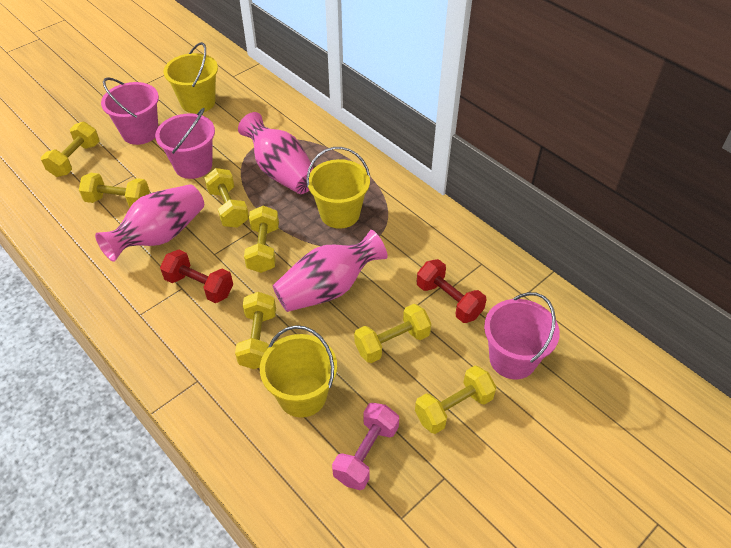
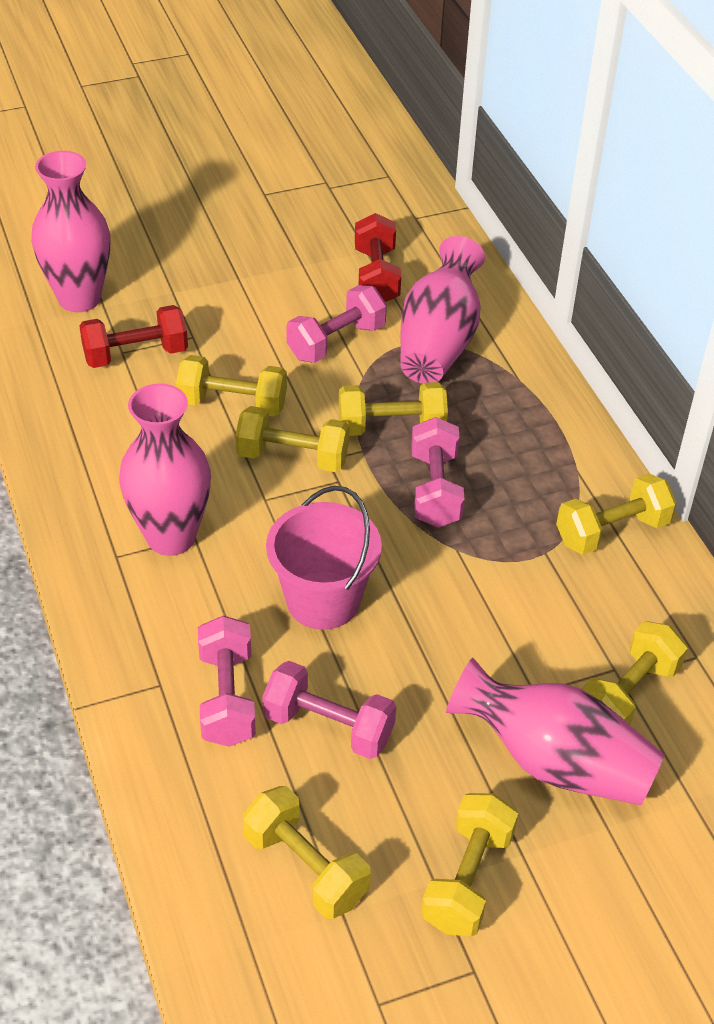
pink bucket: [101,77,159,145] [155,108,215,179] [484,292,560,379] = 3 -> [266,486,382,630] = 1
pink dumbbell: [332,403,399,490] = 1 -> [198,615,256,747] [262,661,396,759] [286,285,387,363] [411,417,464,527] = 4
pink vase: [95,184,204,262] [238,112,313,194] [273,230,388,312] = 3 -> [31,151,110,312] [119,383,211,556] [400,236,485,384] [446,657,665,805] = 4
yellow bucket: [163,42,218,113] [260,325,337,418] [306,147,370,229] = 3 -> none = 0

